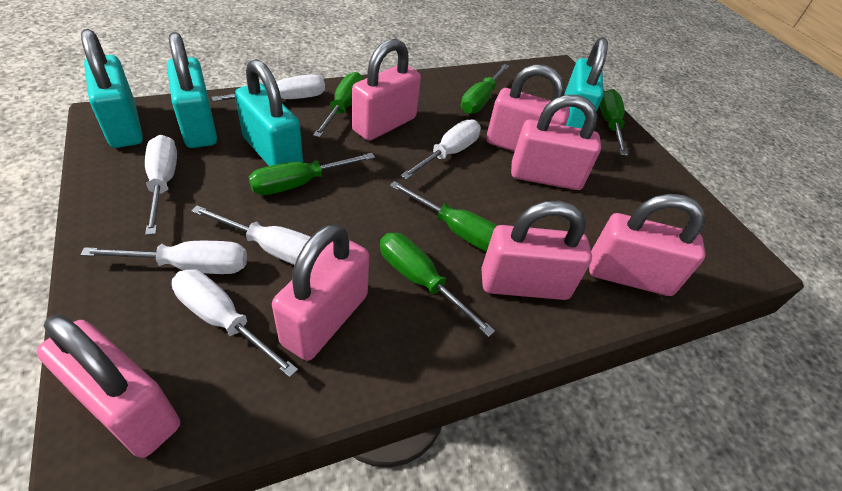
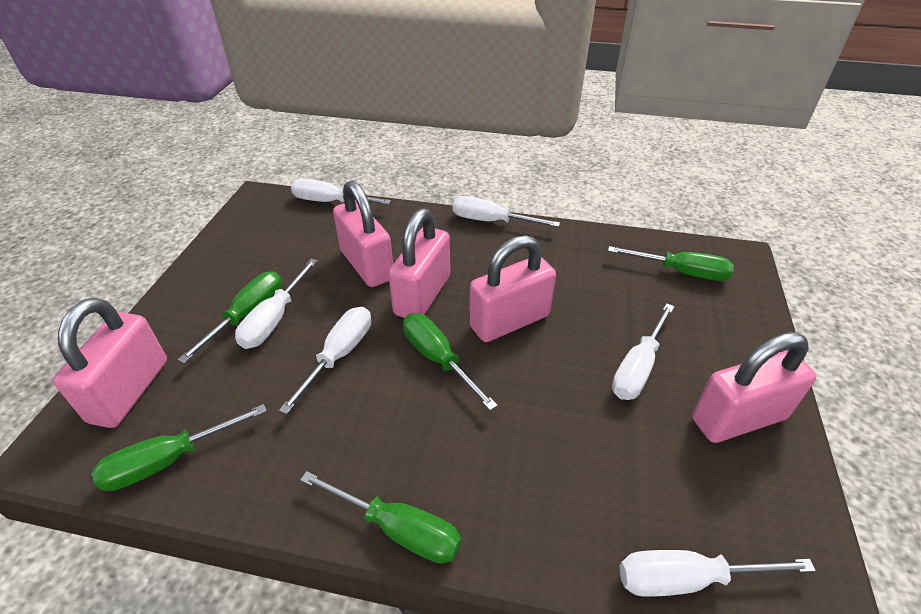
green screwdriver: [249,153,375,195] [313,72,365,138] [380,233,495,337] [390,181,498,252] [461,64,509,114] [600,89,628,156] = 6 -> [92,404,267,491] [178,271,282,363] [300,471,461,564] [403,313,498,411] [608,246,734,281] = 5
pink padlock: [37,315,180,458] [272,224,369,361] [352,39,421,141] [481,201,592,300] [486,64,570,152] [511,95,601,190] [589,194,706,296] = 7 -> [53,298,167,428] [333,181,393,287] [388,208,450,318] [469,235,556,342] [692,332,816,443] = 5
turquoise padlock: [81,29,143,148] [167,32,217,148] [235,59,303,166] [564,37,608,129] = 4 -> none = 0

